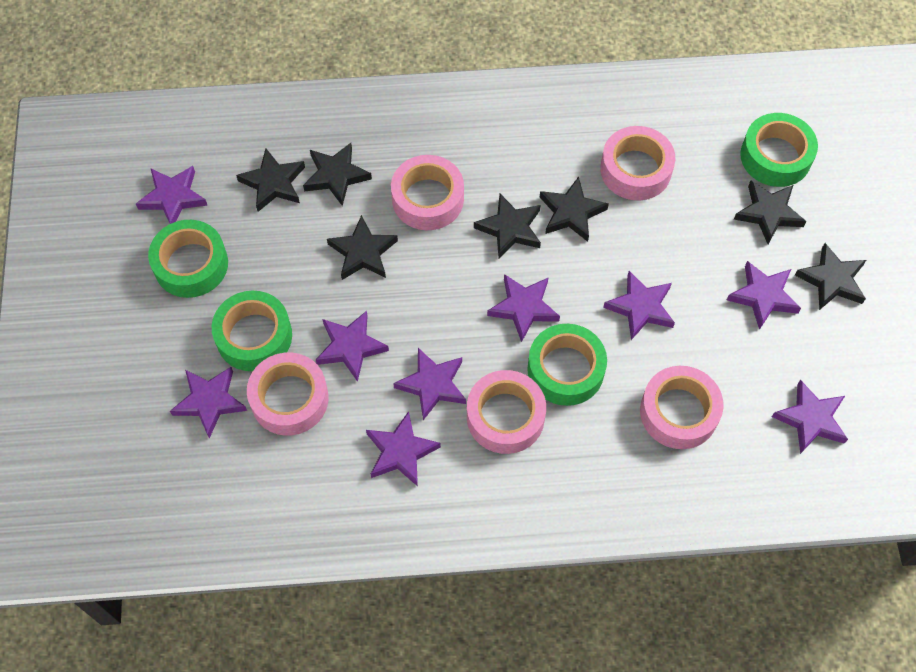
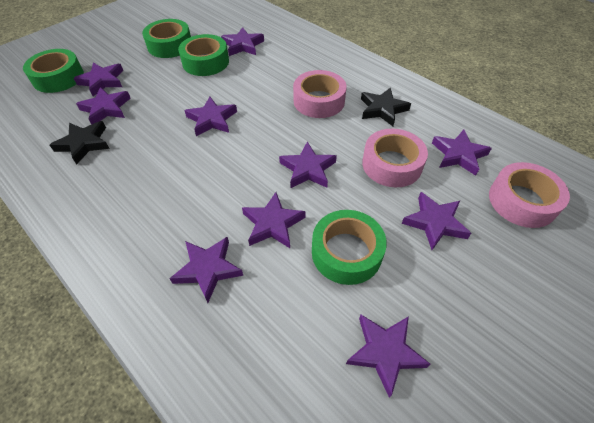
black star: [236,148,305,212] [303,143,372,206] [327,215,398,280] [474,194,541,259] [540,177,609,242] [734,180,806,244] [795,243,866,310] = 7 -> [50,121,110,164] [361,88,411,126] = 2
pink tape: [247,352,329,436] [391,155,464,230] [467,370,546,454] [600,126,675,200] [640,366,723,449] = 5 -> [293,70,347,118] [362,129,428,187] [489,162,570,228] = 3
purple star: [136,166,208,224] [170,367,247,439] [316,311,389,382] [366,411,441,486] [393,348,466,420] [487,274,560,342] [603,271,675,340] [727,261,801,330] [772,380,848,454] = 9 -> [73,63,123,96] [76,87,131,125] [169,237,243,303] [184,97,237,136] [221,27,264,56] [242,192,306,248] [279,142,337,188] [346,315,431,398] [402,192,471,250] [432,130,492,176] = 10

